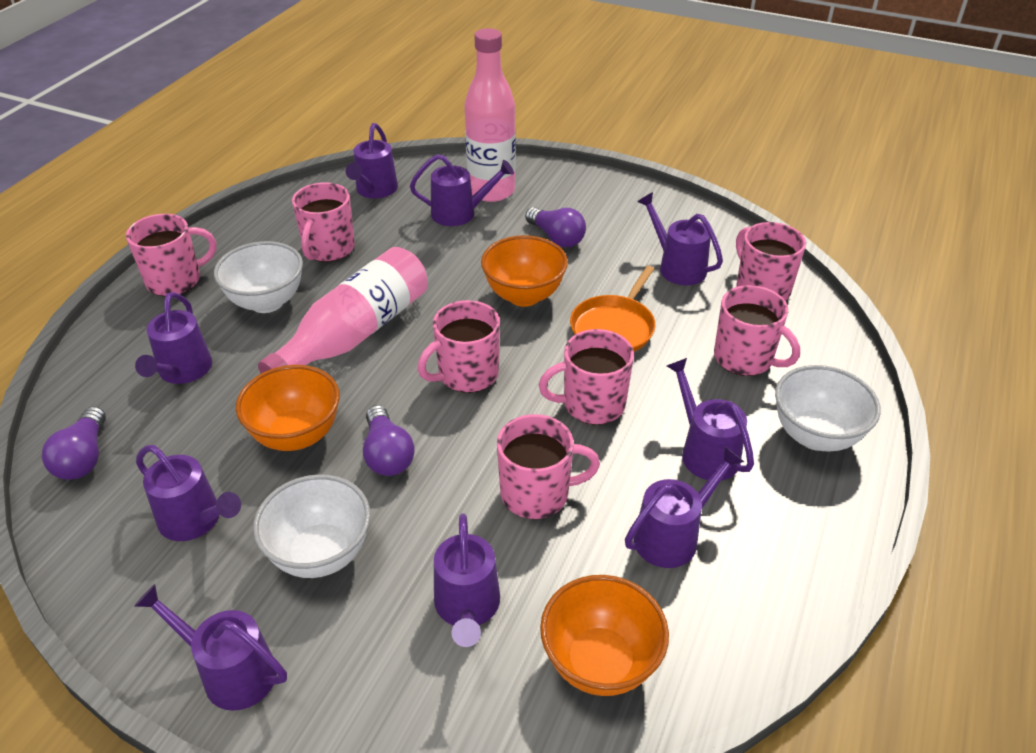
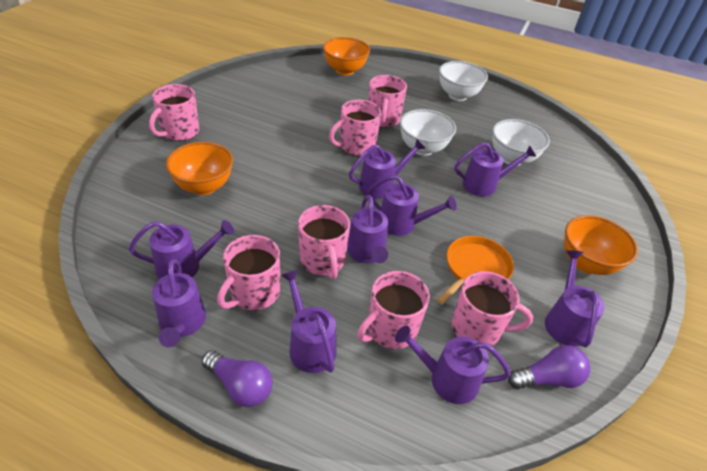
pink bottle: [258,247,428,373] [464,28,516,202] = 2 -> none = 0
purple light bulb: [42,406,106,480] [363,405,415,476] [525,207,586,247] = 3 -> [202,350,272,407] [508,345,591,389] = 2

